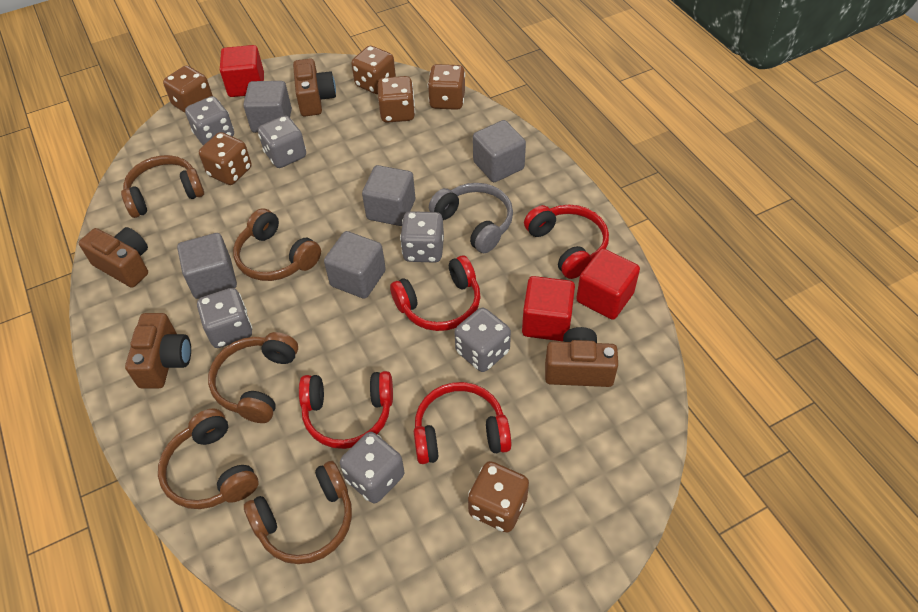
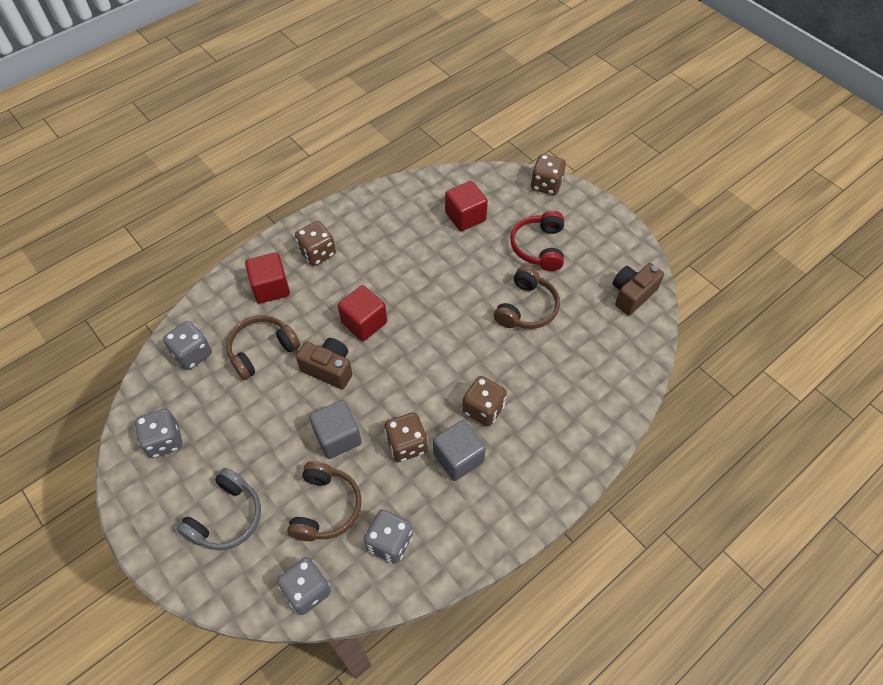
brown camera: [79,227,148,288] [125,313,191,388] [293,59,336,116] [545,327,618,387] = 4 -> [296,338,352,389] [612,263,664,315] = 2
brown dice: [163,66,213,113] [199,132,251,185] [351,46,396,94] [378,76,415,123] [428,64,465,110] [468,461,529,533] = 6 -> [295,221,336,266] [384,412,428,462] [462,376,507,426] [531,154,566,195] = 4
brown headphones: [121,155,204,218] [158,408,259,509] [208,332,298,423] [233,208,321,281] [244,461,352,564] = 5 -> [226,315,300,380] [287,461,362,541] [494,266,560,329] = 3
grey cube: [177,233,237,299] [243,81,292,133] [324,231,386,299] [362,165,415,226] [473,120,526,182] = 5 -> [309,400,362,459] [433,420,486,481] = 2
grey dice: [185,96,234,145] [197,288,252,348] [258,115,306,168] [340,432,404,503] [400,211,444,263] [455,308,511,372] = 6 -> [134,408,182,458] [163,321,212,370] [277,557,331,615] [364,509,413,564] = 4
red headphones: [299,371,393,449] [390,255,481,331] [414,382,511,464] [524,204,609,279] = 4 -> [510,211,564,271] = 1

